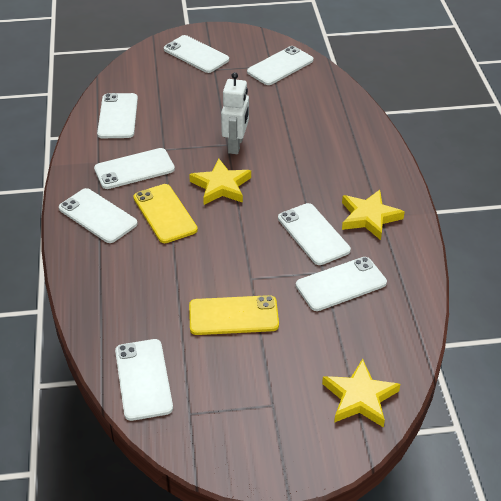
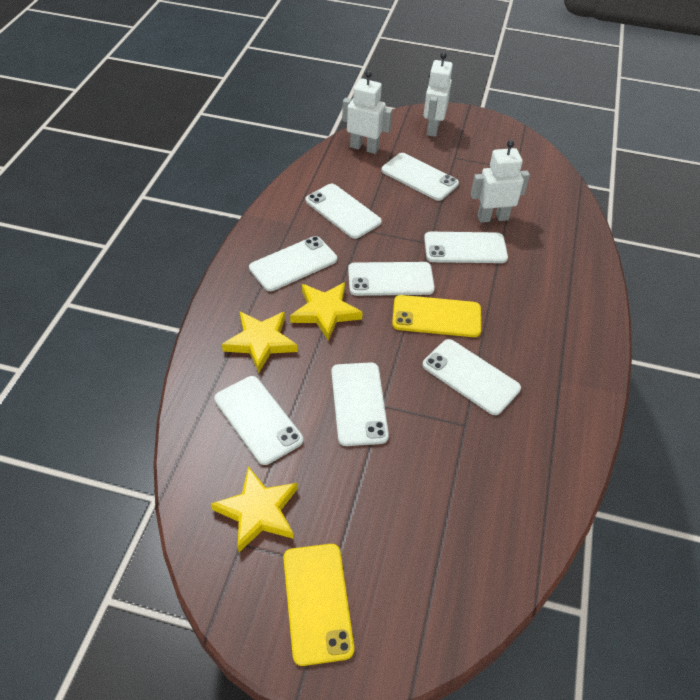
white robot: [221,72,249,154] = 1 -> [342,71,392,154] [424,52,453,137] [471,140,530,223] = 3

